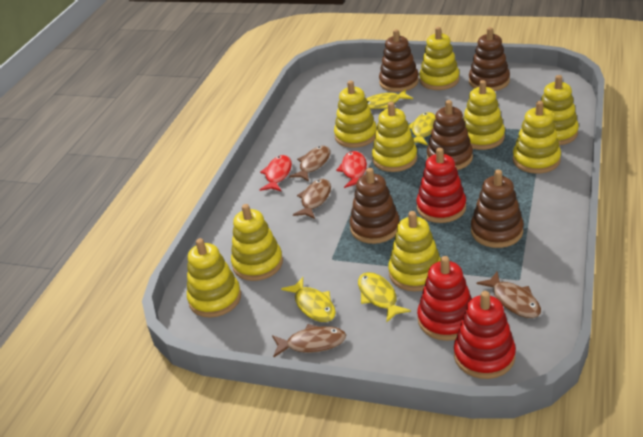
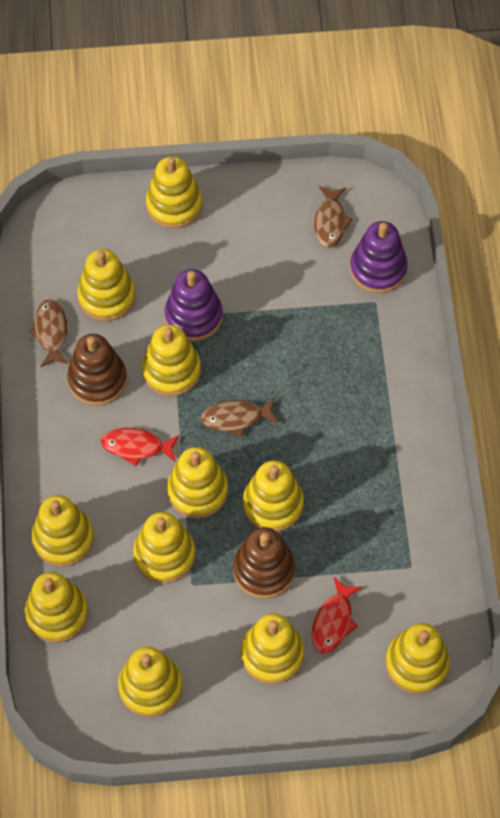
brown fish: [272,324,346,357] [289,146,330,182] [293,179,331,219] [477,272,541,318] = 4 -> [28,299,69,367] [201,398,279,437] [314,186,353,248] = 3
brown stacking toy: [349,168,399,244] [379,29,419,92] [427,100,473,170] [469,27,510,91] [471,170,524,248] = 5 -> [67,334,127,406] [233,527,295,598] = 2
purple stacking toy: none = 0 -> [165,269,223,341] [350,221,408,293] = 2
red stacking toy: [417,148,466,223] [417,256,472,341] [454,291,516,379] = 3 -> none = 0
yellow fish: [281,277,336,322] [358,272,411,322] [366,89,413,109] [408,112,436,146] = 4 -> none = 0
yellow stacking toy: [187,238,241,318] [231,204,283,281] [334,80,377,148] [372,102,417,172] [388,211,441,292] [419,27,460,90] [463,80,505,150] [513,101,561,174] [541,75,579,145] = 9 -> [25,572,89,643] [32,495,94,567] [77,249,136,321] [118,647,182,717] [133,512,195,583] [142,324,201,396] [146,156,202,229] [167,447,228,519] [241,613,304,684] [243,460,304,532] [385,623,450,694] = 11

